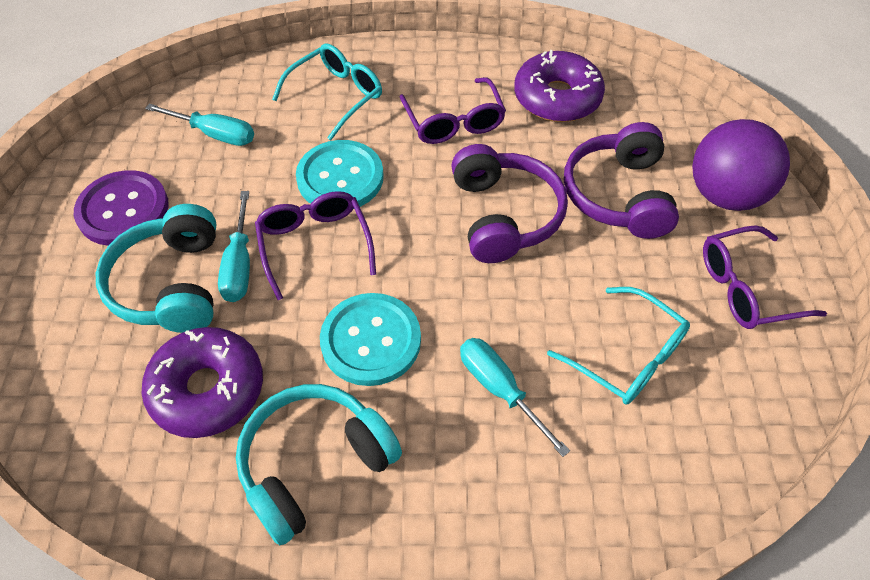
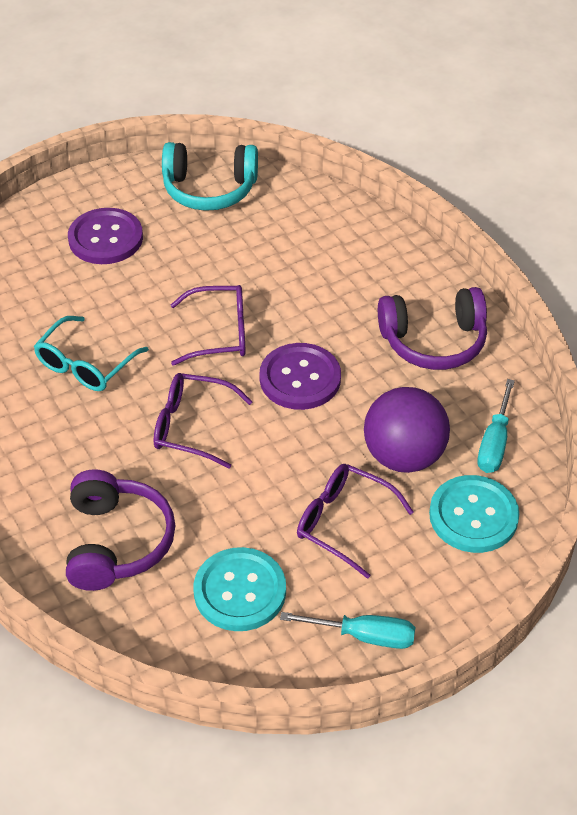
purple button: [74,170,169,246] = 1 -> [68,208,143,264] [259,343,341,410] = 2
purple donut: [141,327,263,438] [514,50,605,122] = 2 -> none = 0
turquoise glasses: [272,44,382,141] [547,287,690,405] = 2 -> [34,316,149,391] = 1
turquoise headphones: [96,204,216,333] [236,384,402,545] = 2 -> [162,142,258,211] = 1
turquoise screwdriver: [145,104,254,146] [218,191,250,302] [460,338,570,457] = 3 -> [280,612,416,649] [477,379,515,473] = 2

